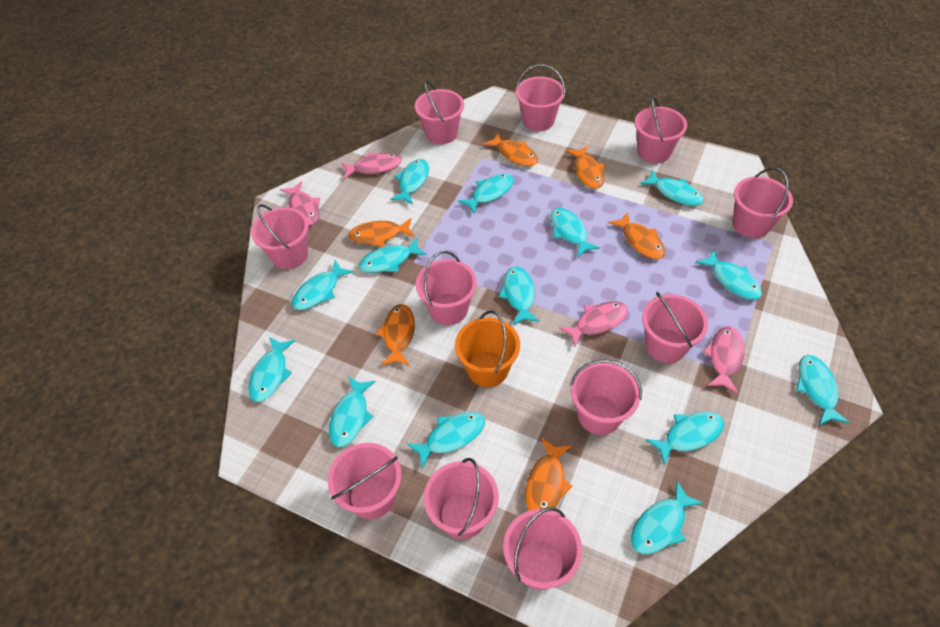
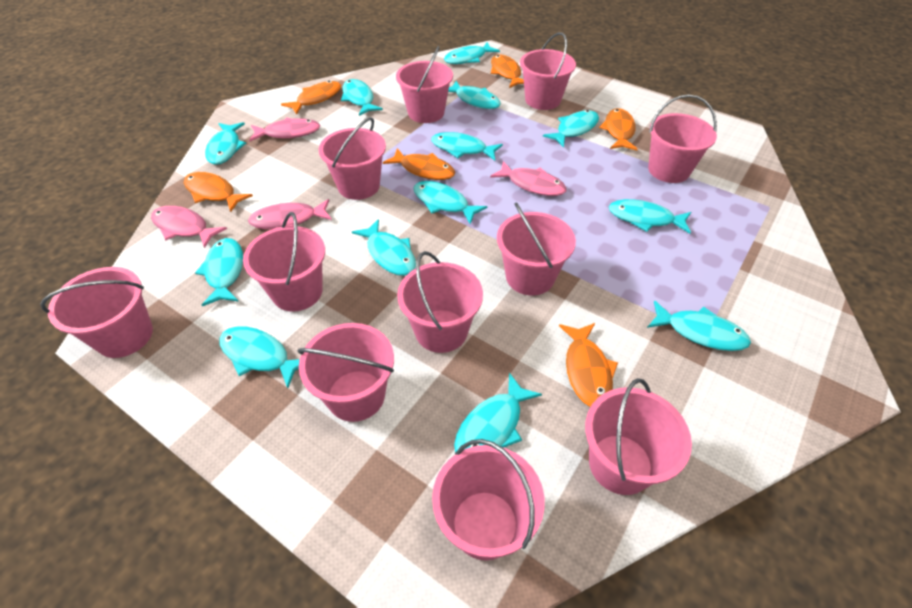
orange bucket: [455,311,520,387] = 1 -> none = 0
turquoise fish: [248,337,295,402] [292,260,353,310] [329,376,376,447] [359,237,427,273] [390,159,429,205] [407,412,485,468] [458,173,514,214] [498,266,539,325] [550,208,600,257] [631,481,703,554] [640,170,704,206] [646,412,724,465] [696,250,762,300] [796,355,850,425] = 14 -> [195,238,243,306] [205,122,246,165] [219,326,300,388] [341,79,383,116] [352,219,416,276] [413,181,487,224] [431,132,503,161] [444,42,500,64] [448,81,501,109] [454,373,542,453] [543,110,599,147] [609,199,691,234] [647,300,751,351] = 13

